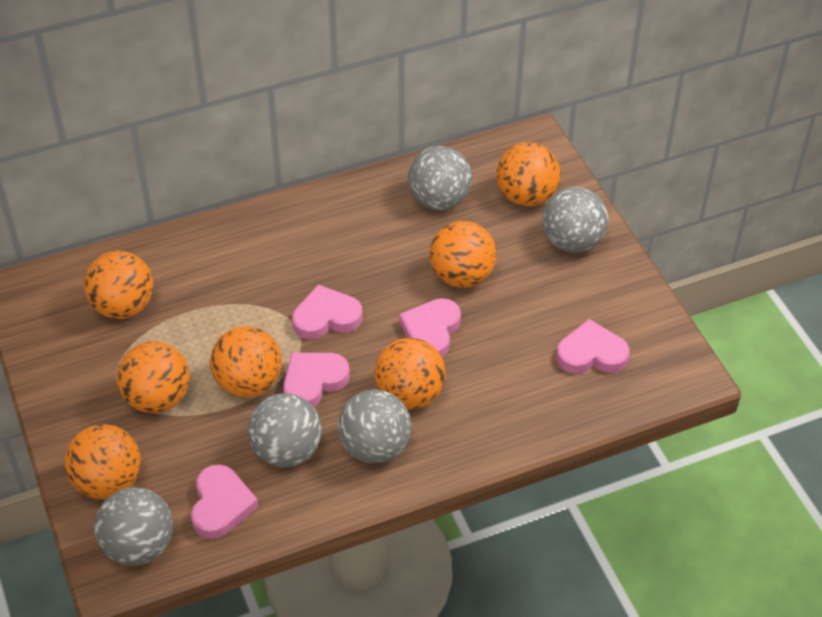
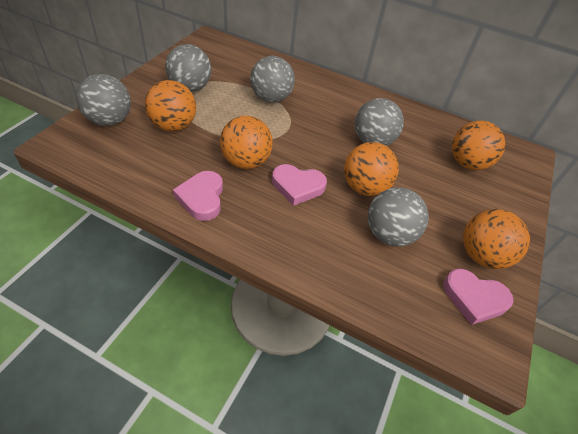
orange ball: [64,424,141,500] [84,251,153,319] [117,341,190,413] [210,326,282,397] [374,338,446,409] [429,221,497,288] [496,142,560,206] = 7 -> [145,80,196,132] [220,116,273,169] [344,142,399,196] [452,121,505,170] [463,209,530,269] = 5
pink heart: [191,465,258,539] [283,353,350,407] [292,284,363,340] [399,298,461,357] [556,319,630,374] = 5 -> [173,171,223,221] [272,164,327,206] [443,268,514,325] = 3

